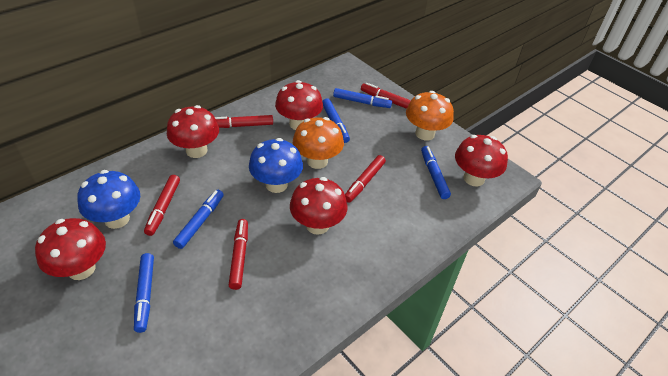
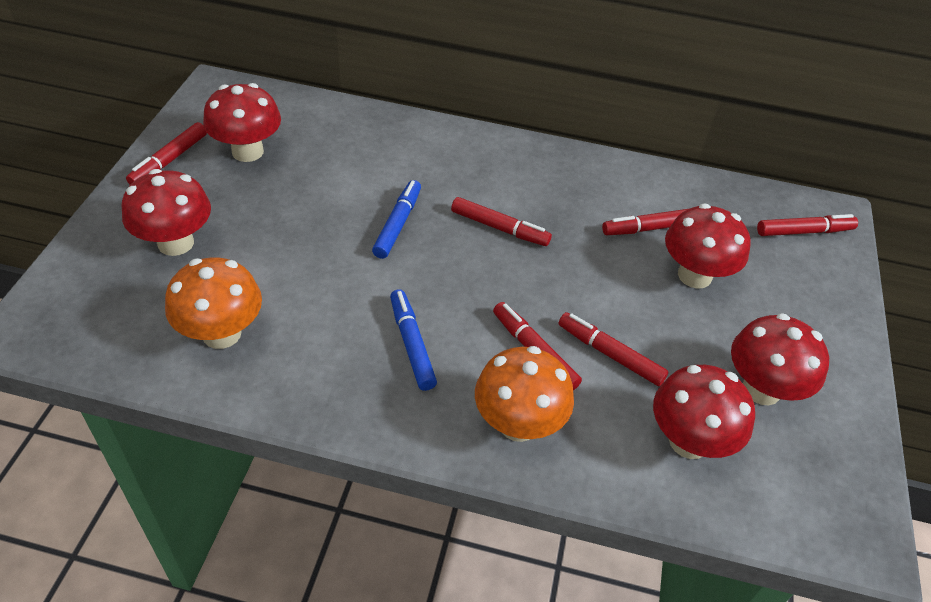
blue marker: [134,253,154,333] [173,190,224,249] [322,98,350,143] [333,88,392,108] [421,146,451,199] = 5 -> [372,180,421,259] [390,289,437,391] = 2
blue mushroom: [77,170,140,229] [249,138,303,193] = 2 -> none = 0
red marker: [144,175,180,236] [215,115,273,128] [229,219,248,290] [345,155,386,203] [361,83,411,109] = 5 -> [126,122,207,185] [451,197,552,246] [493,302,582,390] [559,312,668,386] [602,208,690,235] [757,214,858,236] = 6

